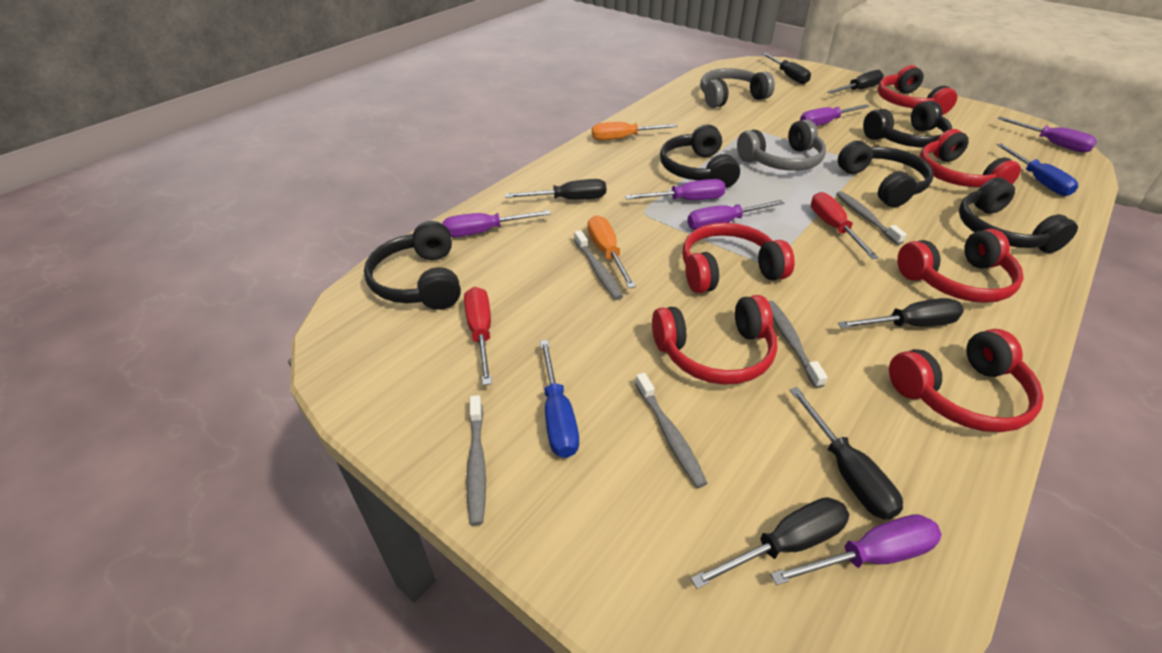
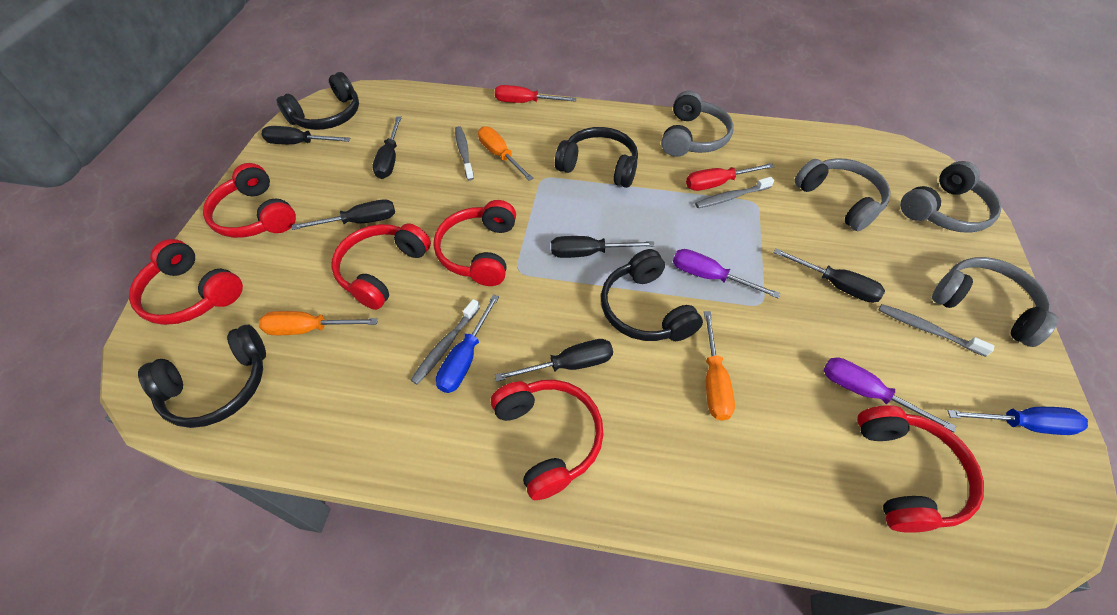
black headphones: [364,221,461,310] [660,124,740,188] [838,140,934,207] [863,101,952,148] [959,177,1078,253] = 5 -> [138,325,266,428] [276,72,359,130] [555,127,638,188] [601,249,703,341] = 4
grey headphones: [700,68,775,108] [737,120,826,171] = 2 -> [661,90,733,157] [794,158,890,231] [900,161,1001,233] [932,257,1058,347] = 4
grey toothbrush: [466,395,486,526] [574,230,623,300] [635,373,708,488] [768,301,828,388] [836,191,907,245] = 5 -> [411,299,480,384] [455,126,474,181] [695,177,774,208] [879,304,994,357] = 4
orange screwdriver: [588,215,636,288] [592,122,678,141] = 2 -> [259,311,378,335] [478,126,534,181] [704,311,735,421] = 3
purple screwdriver: [442,210,551,237] [625,179,726,200] [687,200,784,230] [770,514,942,585] [800,104,870,126] [997,117,1097,153] = 6 -> [673,249,780,298] [824,357,956,432] = 2

